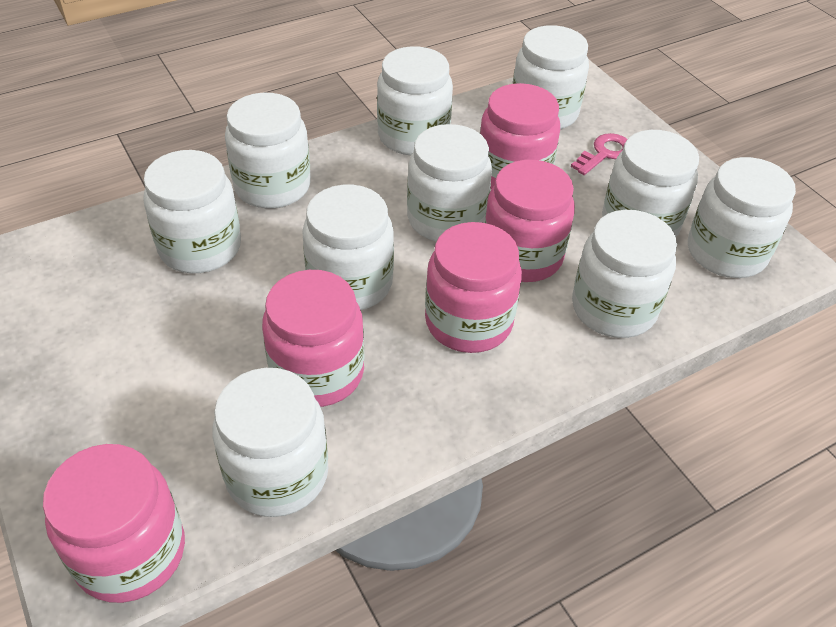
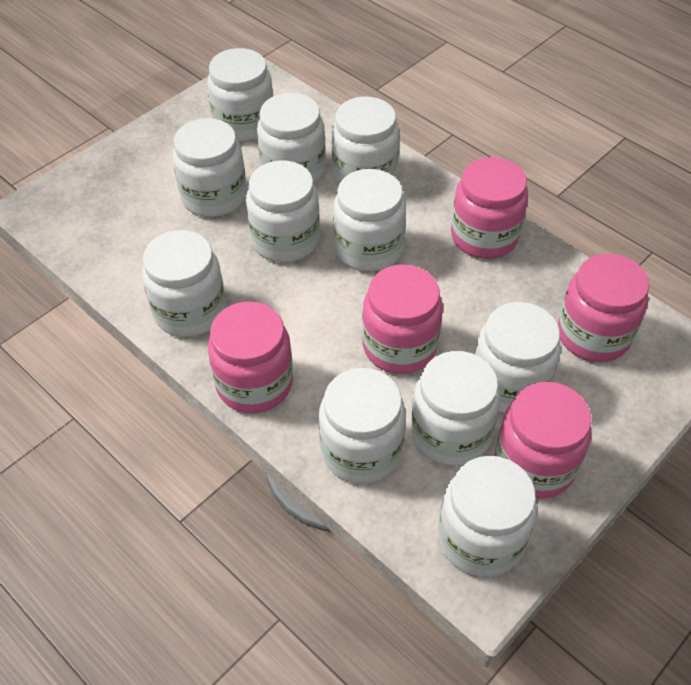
pink key: [571,133,627,175] = 1 -> none = 0
white jar: [143,150,241,273] [212,368,328,517] [225,93,311,209] [302,185,394,310] [377,46,453,155] [407,124,492,242] [513,25,589,129] [572,210,677,338] [602,130,699,237] [688,157,796,278] = 10 -> [142,230,226,337] [173,118,247,217] [207,48,273,142] [246,160,320,262] [257,93,326,184] [319,368,406,484] [331,97,399,184] [333,169,406,271] [411,351,500,466] [438,456,537,577] [475,302,561,413] = 11

